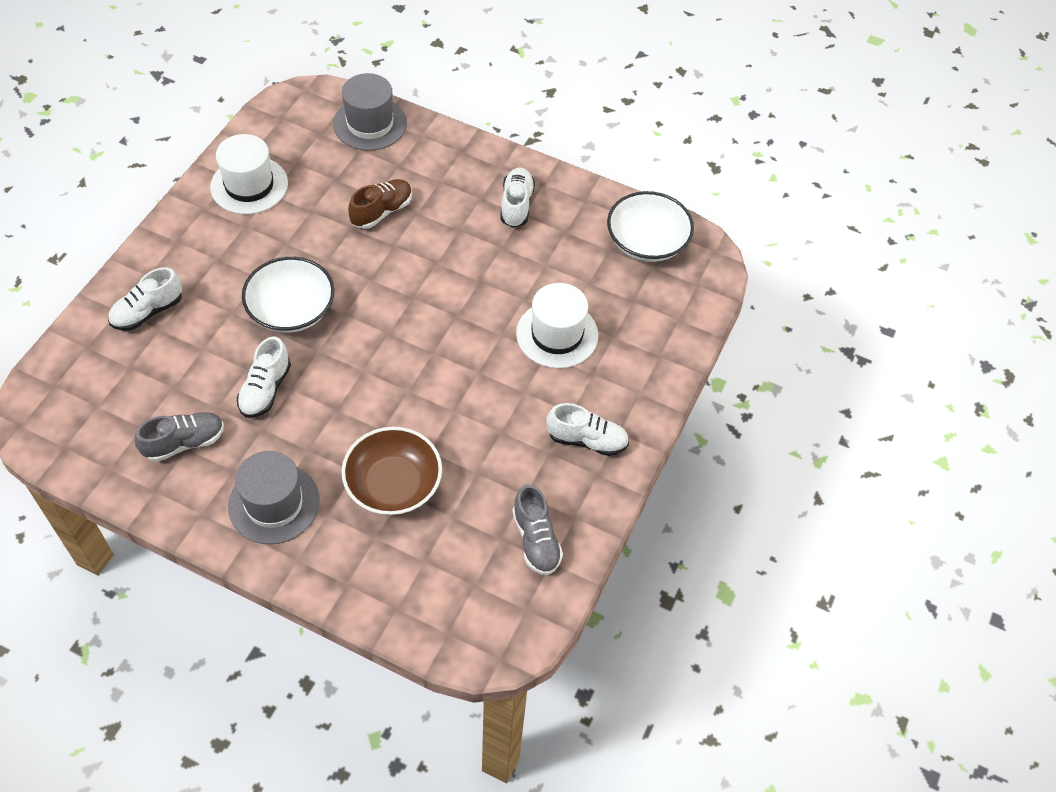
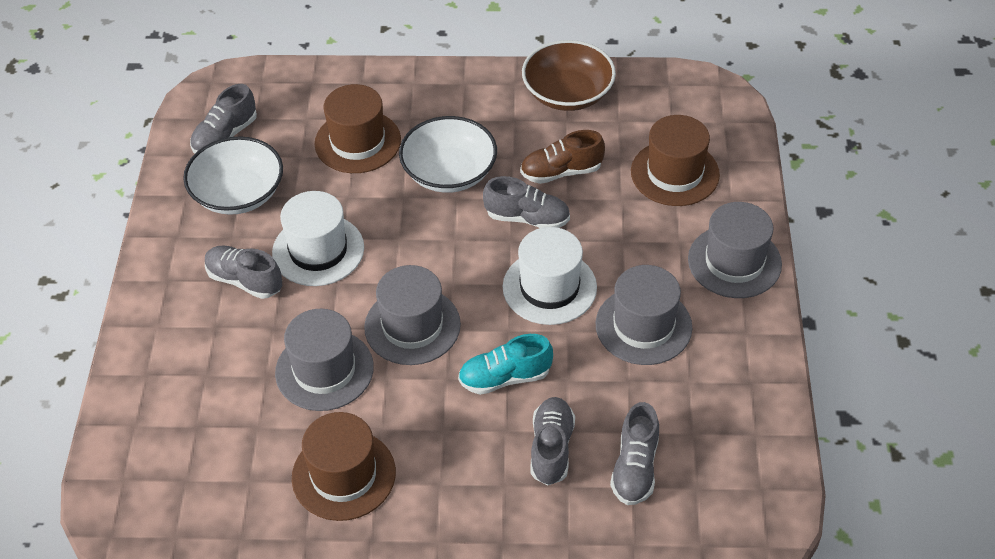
brown hat: none = 0 -> [292,412,396,521] [314,84,401,173] [631,115,720,206] = 3
grey hat: [228,451,320,544] [333,73,407,151] = 2 -> [275,309,374,411] [364,265,461,365] [596,265,692,365] [688,202,782,298] = 4
grey shoe: [135,412,224,462] [512,484,563,575] = 2 -> [190,84,257,153] [205,246,282,299] [483,176,570,228] [530,397,575,485] [610,402,659,505] = 5
turquoise shoe: none = 0 -> [458,334,553,395] = 1
white shoe: [108,267,182,331] [237,336,291,418] [500,167,535,228] [546,403,629,456] = 4 -> none = 0

